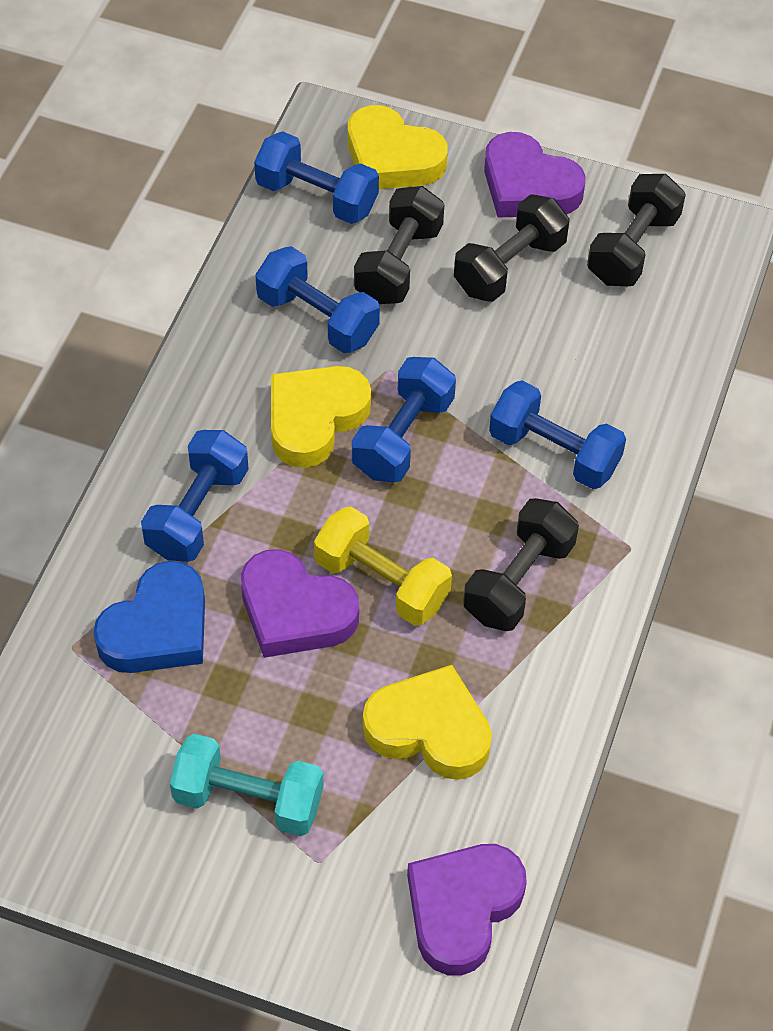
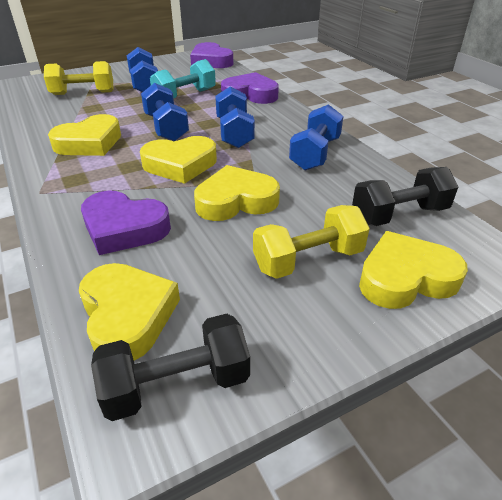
black dumbbell: [354,186,444,304] [454,194,570,302] [463,498,579,631] [587,174,686,286] = 4 -> [91,314,250,421] [352,167,458,226] = 2
blue dumbbell: [141,430,249,562] [254,131,379,224] [255,246,380,353] [352,357,456,482] [489,381,626,489] = 5 -> [126,47,158,92] [141,83,189,141] [215,86,255,148] [289,104,343,171] = 4
blue heart: [93,561,205,673] = 1 -> none = 0
yellow dumbbell: [314,506,452,626] = 1 -> [44,61,114,95] [253,205,370,279] = 2
yellow heart: [271,366,371,468] [348,105,448,189] [363,665,492,780] = 3 -> [48,114,121,156] [79,263,180,361] [140,136,217,184] [194,165,280,221] [359,231,468,309] = 5

